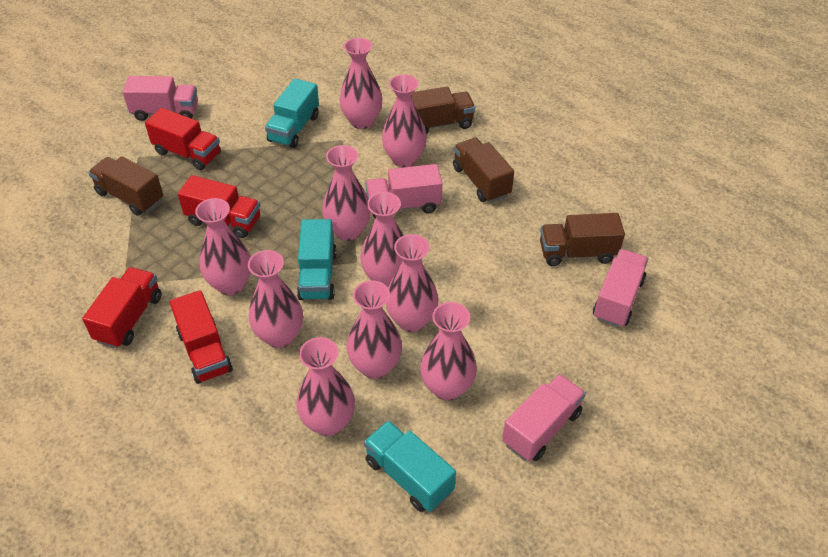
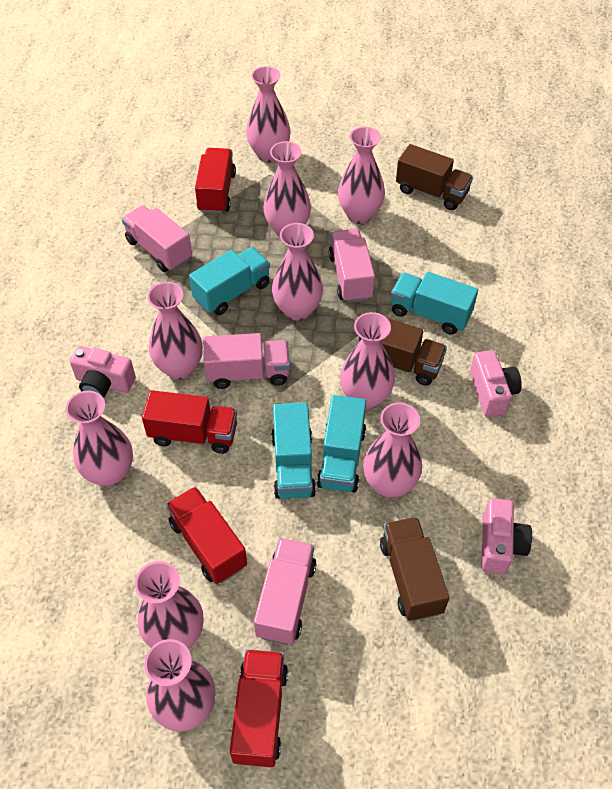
brown truck: [88,156,164,216] [411,86,475,135] [453,138,514,203] [540,213,625,266] = 4 -> [359,318,447,386] [380,517,449,621] [396,144,473,210] = 3
pink camera: none = 0 -> [70,346,136,398] [470,350,522,417] [481,498,532,575] = 3
turquoise truck: [265,78,319,148] [297,219,337,300] [364,420,456,512] = 3 -> [189,247,270,315] [271,402,316,499] [317,395,366,493] [391,272,478,335] = 4

